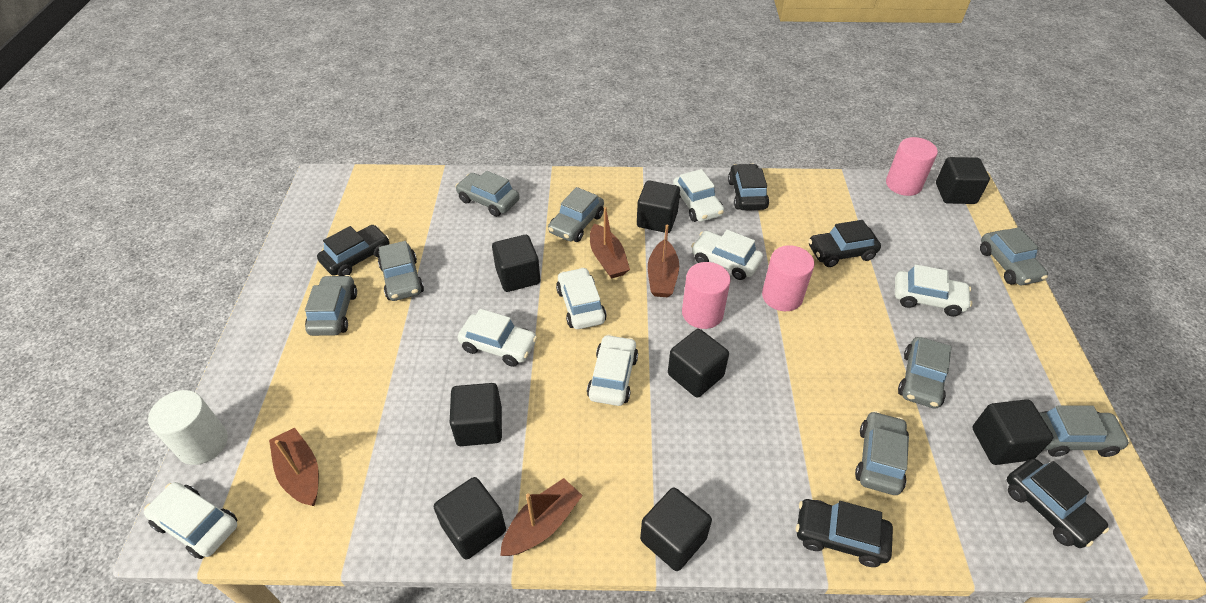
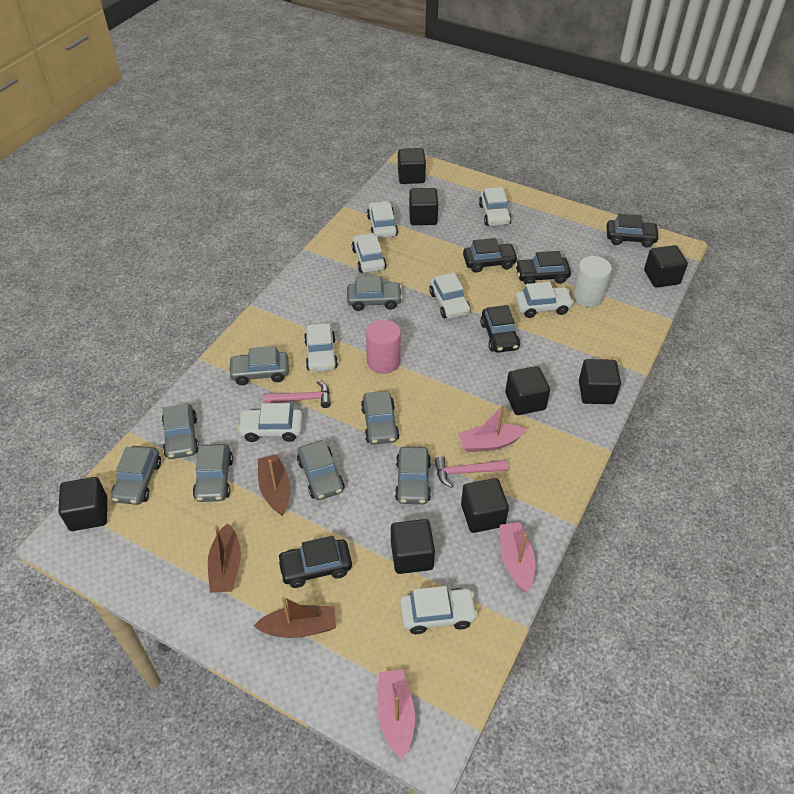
brown boat: [269,428,319,506] [500,478,583,556] [590,207,630,279] [648,224,679,297] = 4 -> [208,523,241,593] [254,596,336,638] [258,454,290,515] = 3
pink boat: none = 0 -> [377,669,415,759] [458,405,527,452] [500,522,535,592] = 3
pink cylinder: [682,262,731,329] [762,245,814,311] [886,137,938,196] = 3 -> [366,320,401,374] = 1
pink hammer: none = 0 -> [263,381,331,408] [434,456,508,488] = 2
white car: [144,482,237,559] [458,309,537,367] [556,267,607,329] [587,334,638,406] [673,169,724,222] [691,230,763,280] [895,264,972,317] = 7 -> [237,403,303,442] [304,323,338,372] [352,233,386,273] [367,201,398,238] [400,586,478,634] [429,273,470,319] [479,187,512,226] [515,282,574,318] = 8

